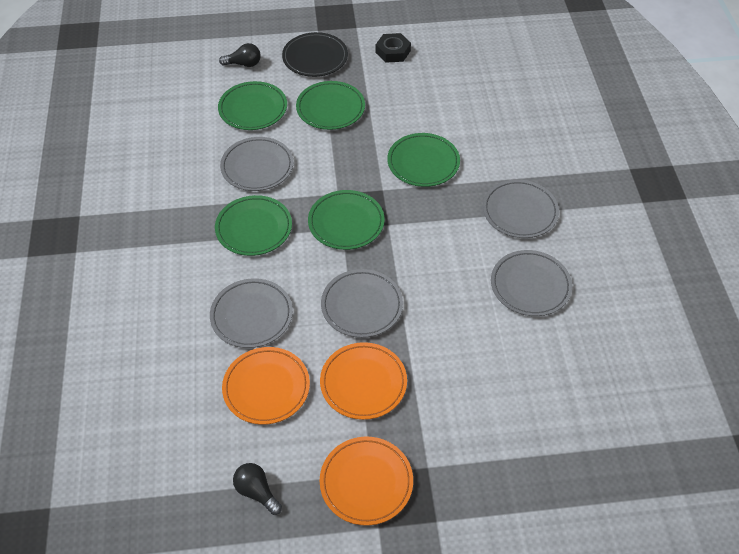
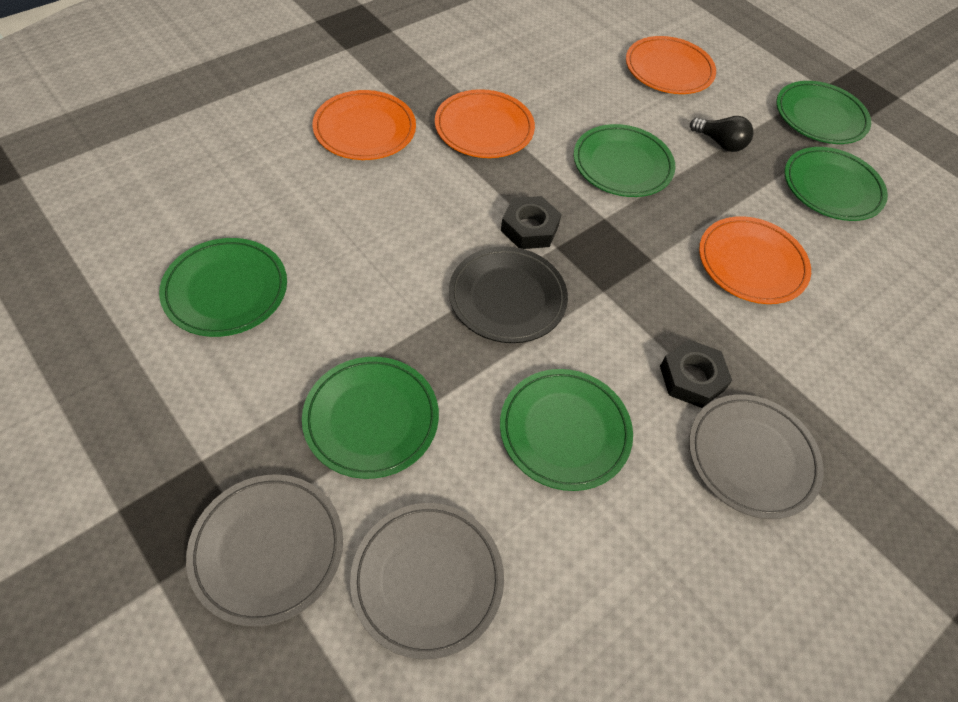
black light bulb: [219,43,261,67] [233,463,282,515] = 2 -> [690,116,753,152] = 1
black nut: [376,33,411,63] = 1 -> [501,196,562,249] [660,340,732,408] = 2
green plate: [215,195,292,256] [218,81,287,130] [296,81,365,130] [308,190,385,250] [387,133,460,187] = 5 -> [159,238,287,337] [302,357,439,479] [500,369,633,491] [573,124,675,197] [776,81,871,144] [785,147,888,221] = 6
grey plate: [210,278,293,348] [220,137,294,191] [321,269,403,338] [483,179,559,238] [491,250,572,316] = 5 -> [186,475,343,627] [350,503,504,659] [689,395,824,519] = 3
orange plate: [222,347,310,425] [320,342,407,420] [320,436,413,526] = 3 -> [312,90,416,160] [435,89,535,158] [626,36,716,94] [699,216,811,304] = 4

